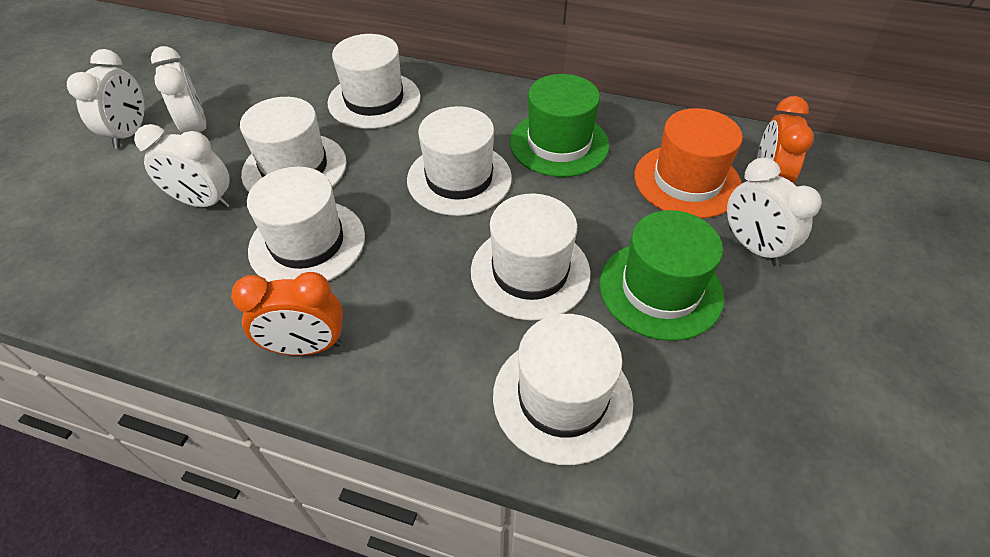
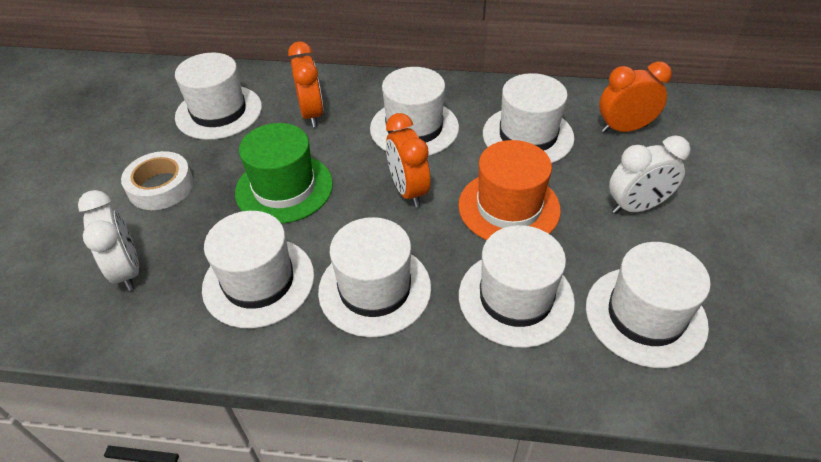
green hat: [510,74,609,177] [599,210,724,341] = 2 -> [235,123,333,224] = 1
orange clock: [231,272,343,356] [757,96,814,184] = 2 -> [288,41,323,127] [386,113,430,207] [599,61,672,133] = 3
white clock: [67,49,145,149] [134,124,230,208] [151,46,206,134] [727,157,822,266] = 4 -> [78,190,139,291] [609,135,691,214] = 2
white hat: [240,97,347,192] [247,167,365,282] [328,34,421,129] [407,106,512,216] [471,193,591,321] [493,314,633,465] = 6 -> [175,53,262,140] [202,211,314,328] [318,217,431,337] [370,67,459,156] [459,225,575,348] [483,73,575,163] [586,242,711,368] = 7
white tape: none = 0 -> [121,151,194,210] = 1

